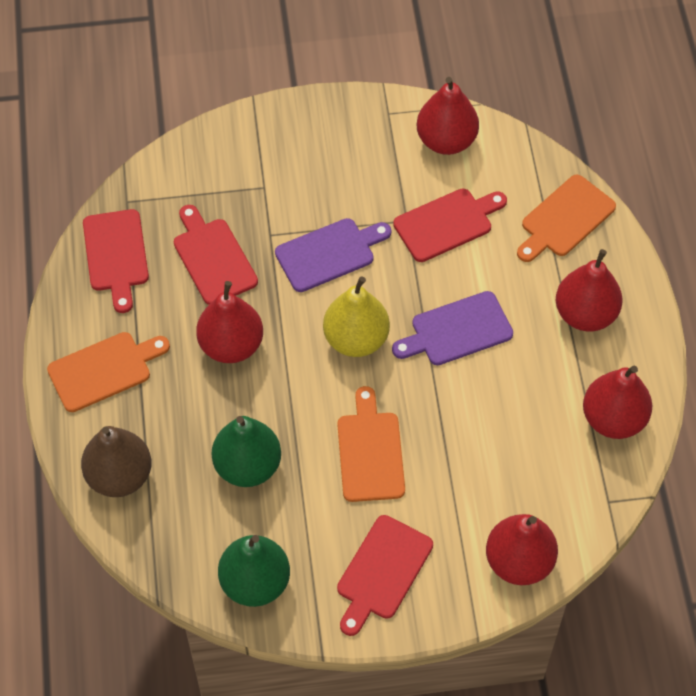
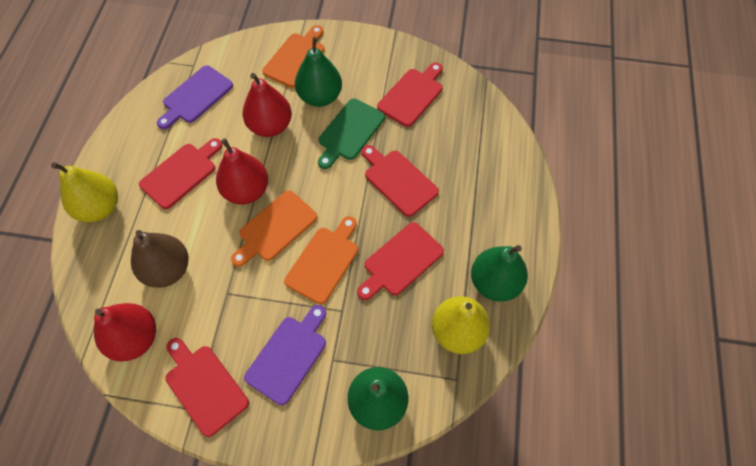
green cutting board: none = 0 -> [318,98,385,169] = 1
green pear: [212,416,281,487] [218,535,290,607] = 2 -> [295,36,342,107] [348,367,408,430] [471,245,528,302] = 3
red cutting board: [83,209,149,313] [174,205,258,305] [337,515,433,636] [393,188,507,262] = 4 -> [139,138,222,209] [165,338,249,437] [357,222,444,300] [362,145,439,217] [377,62,443,127] = 5
red pear: [196,281,263,363] [417,77,479,155] [486,514,558,585] [556,249,622,331] [583,366,652,439] = 5 -> [94,303,156,362] [216,138,268,204] [243,73,292,137] = 3
yellow pear: [323,276,390,357] = 1 -> [51,162,118,222] [432,296,490,354] = 2

